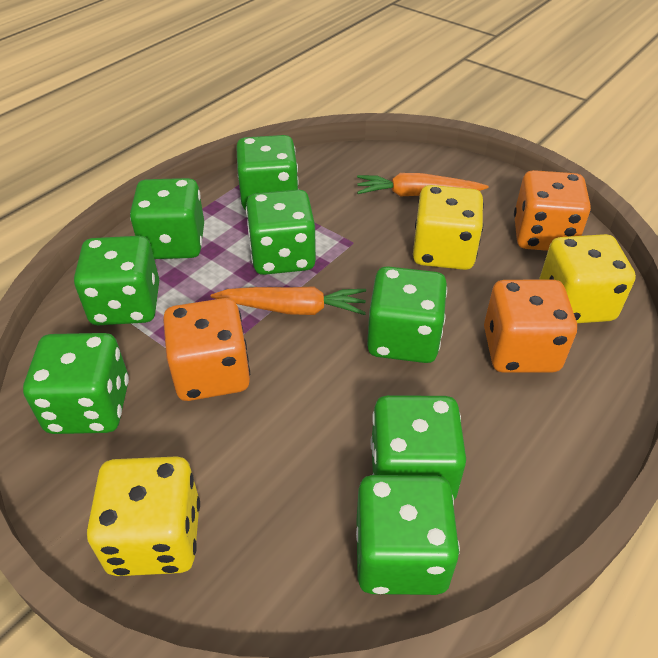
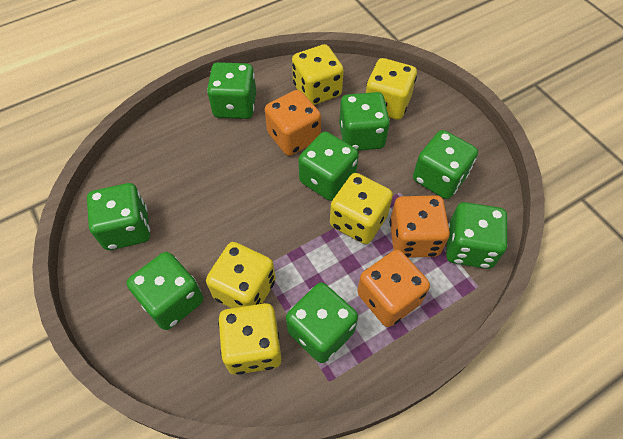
orange carrot: [211,286,366,315] [357,173,489,196] = 2 -> none = 0
yellow dice: [87,456,200,576] [413,185,484,270] [539,234,636,323] = 3 -> [206,242,276,308] [218,303,282,375] [292,44,344,105] [330,173,393,244] [366,58,417,120] = 5

